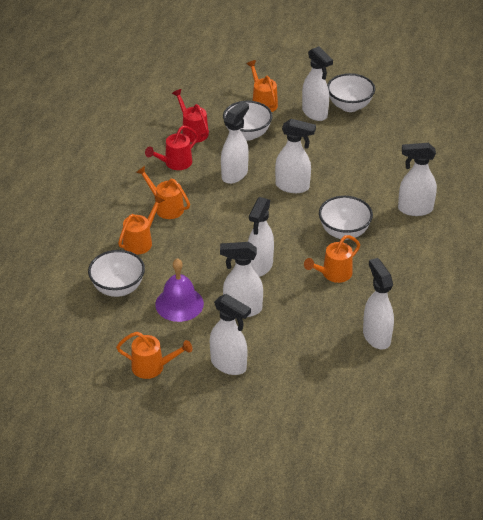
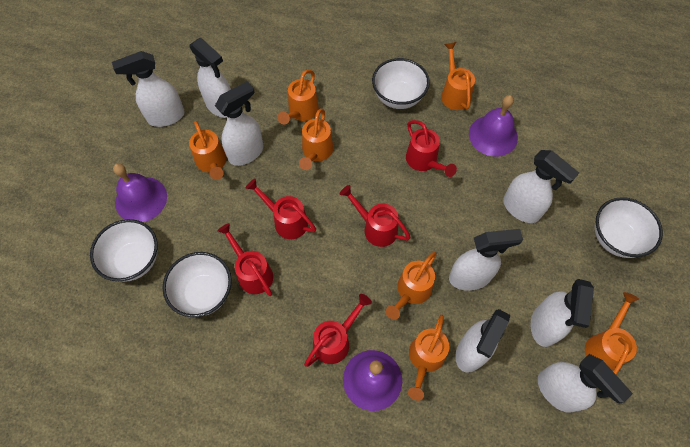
orange watering can: [116,332,192,379] [118,195,164,255] [136,166,190,219] [246,60,278,112] [304,235,360,283] = 5 -> [189,121,227,180] [278,70,319,125] [299,109,333,170] [386,252,437,320] [408,315,449,401] [441,42,475,110] [585,292,639,375] = 7
purple bell: [155,258,204,322] = 1 -> [113,163,167,222] [343,350,402,411] [469,95,518,157] = 3
red watering can: [145,126,198,170] [172,89,209,143] = 2 -> [217,223,273,296] [246,179,316,239] [304,294,372,367] [340,185,411,247] [406,120,457,177] = 5

